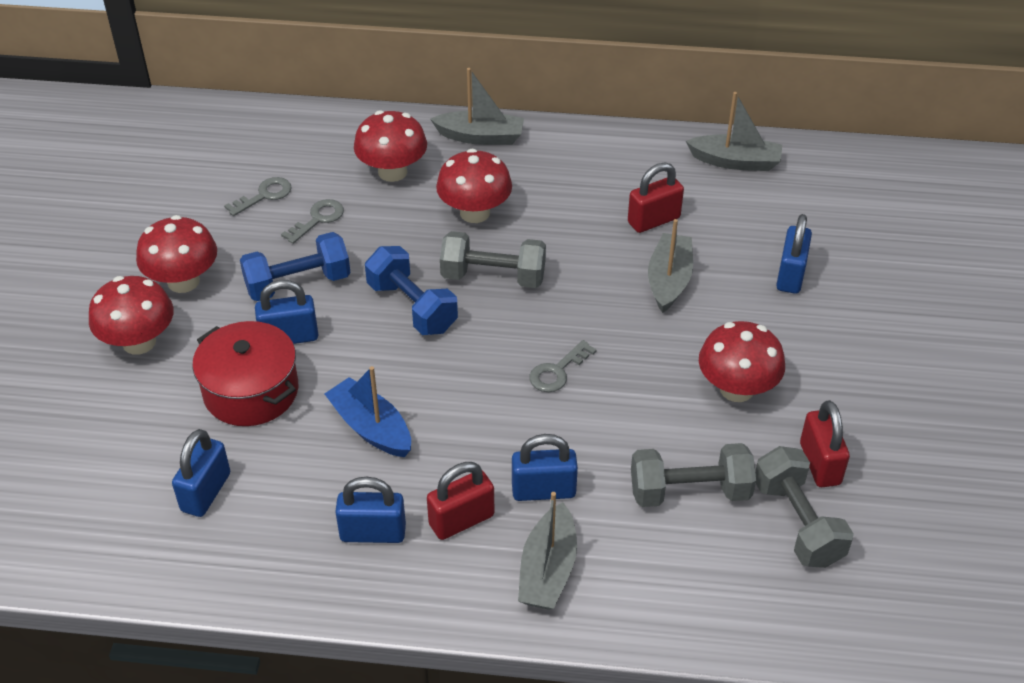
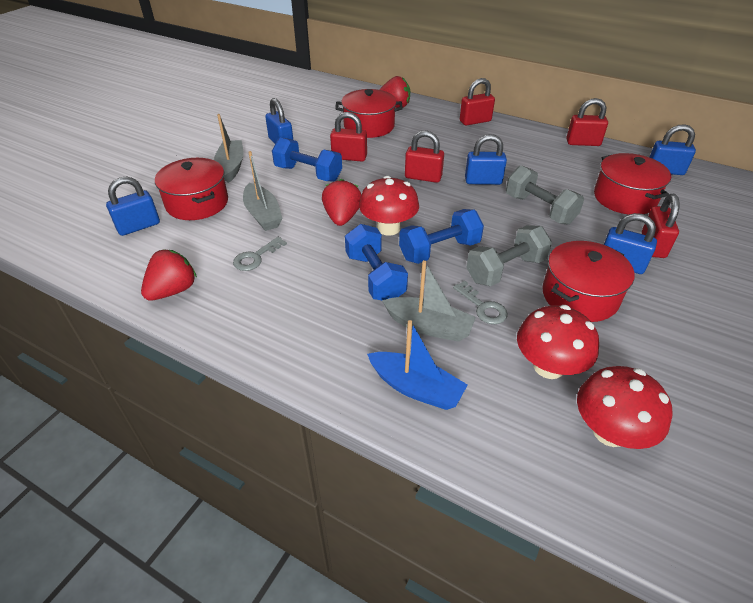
blue dumbbell: [240,232,351,301] [365,246,458,335] = 2 -> [272,137,342,182] [345,224,408,300] [399,209,484,264] = 3
grey boat: [430,68,524,145] [518,492,577,610] [648,219,693,313] [686,92,782,171] = 4 -> [214,114,244,183] [243,151,283,231] [382,260,476,342] = 3
grey dumbbell: [440,231,546,288] [631,443,756,507] [755,446,854,568] = 3 -> [466,225,552,286] [506,165,584,225] = 2
grey key: [224,177,292,216] [281,199,344,244] [529,340,597,392] = 3 -> [233,237,287,271] [453,281,508,324] = 2
red mushroom: [89,276,174,355] [136,215,217,293] [354,110,427,182] [436,149,512,223] [699,321,785,402] = 5 -> [359,176,419,236] [517,305,599,379] [577,366,673,449] = 3
red padlock: [427,462,494,540] [628,162,684,233] [800,400,850,487] = 3 -> [330,112,367,161] [405,131,444,183] [460,78,495,126] [566,98,608,146] [642,194,680,258] = 5
red pot: [192,321,298,426] = 1 -> [155,158,228,220] [335,89,403,138] [542,241,635,322] [594,153,671,215] = 4
red strawberry: none = 0 -> [141,249,197,301] [322,179,361,226] [379,76,410,108] = 3

